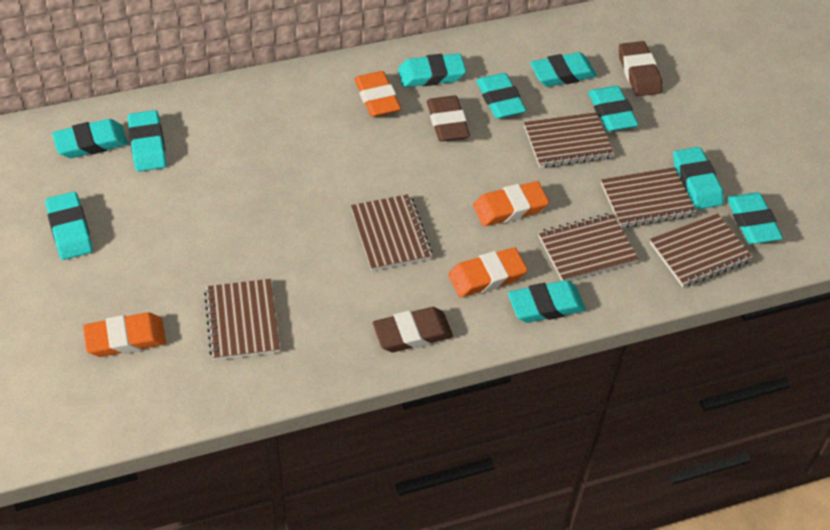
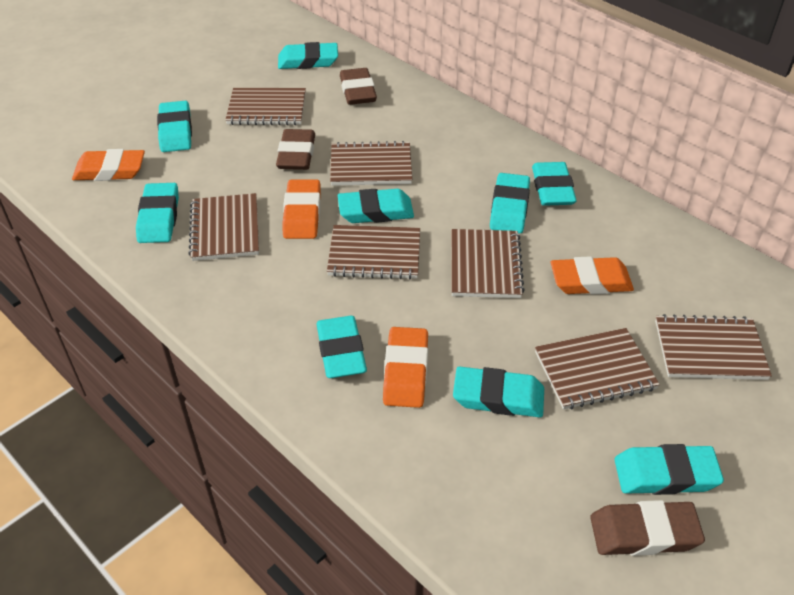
brown notebook: [204,279,280,360] [351,194,433,271] [524,112,614,168] [538,213,639,281] [601,167,697,228] [650,214,753,287] = 6 -> [188,193,259,261] [225,88,306,125] [327,225,420,279] [330,141,412,186] [451,229,525,298] [535,328,660,410] [655,314,772,380] = 7
turquoise eraser: [45,192,93,260] [52,119,128,158] [128,110,167,172] [398,53,466,87] [476,73,526,119] [508,280,586,323] [530,52,597,87] [588,86,639,131] [673,147,724,209] [727,193,783,244] = 10 -> [136,183,179,243] [157,101,192,152] [278,42,338,69] [316,316,367,378] [338,189,414,223] [453,366,544,417] [490,173,530,234] [532,162,577,206] [615,444,724,495] = 9

